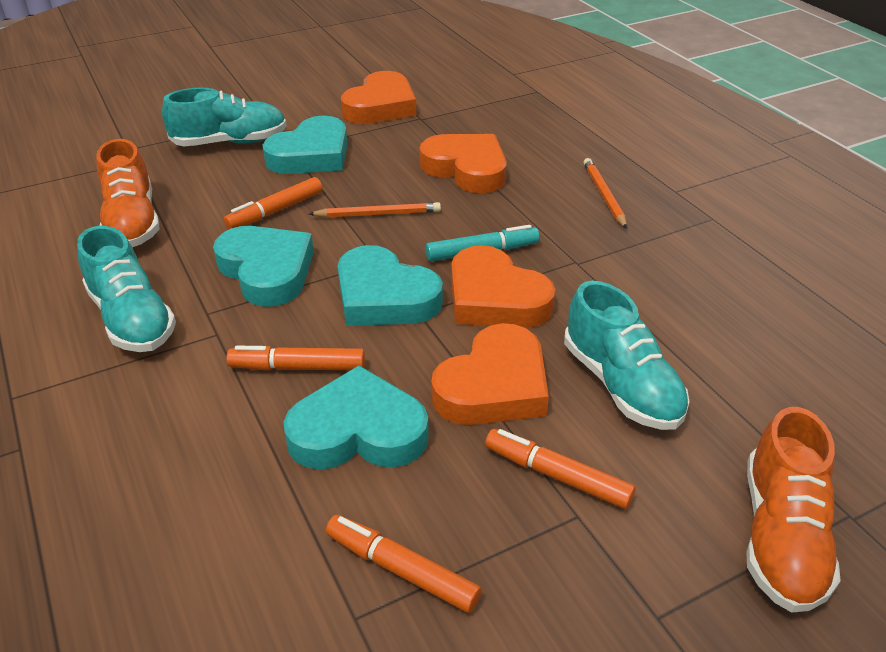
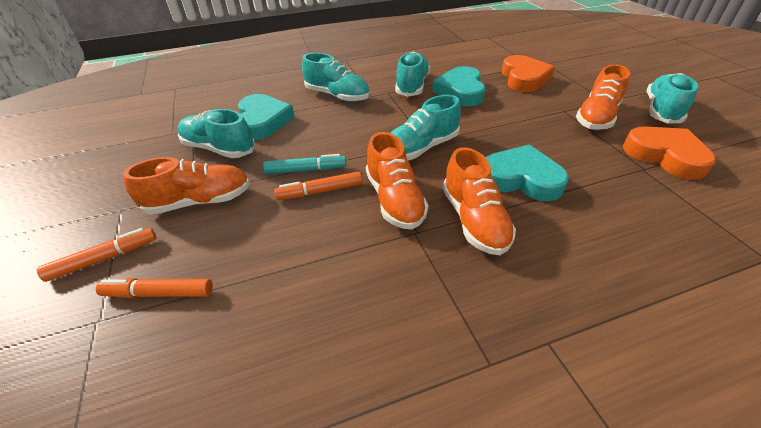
orange heart: [341,71,416,124] [419,134,507,193] [431,323,549,425] [451,245,556,328] = 4 -> [502,55,555,92] [623,126,716,180] = 2
orange marker: [224,177,322,229] [226,346,365,371] [326,515,482,613] [485,429,635,509] = 4 -> [37,228,156,282] [96,278,213,298] [274,172,362,200] = 3
orange pencil: [309,202,441,218] [583,158,627,229] = 2 -> none = 0
orange shoe: [96,139,159,247] [746,407,841,613] = 2 -> [123,157,250,215] [366,132,429,229] [443,148,516,255] [576,64,630,130] = 4
turquoise heart: [213,226,314,307] [262,116,347,174] [284,365,429,470] [338,245,443,326] = 4 -> [238,94,295,140] [432,66,485,106] [485,145,569,201] = 3
turquoise shoe: [77,226,176,352] [162,88,287,146] [564,281,690,430] = 3 -> [178,109,255,158] [302,53,370,102] [390,95,461,160] [395,52,430,97] [647,73,698,124] = 5

